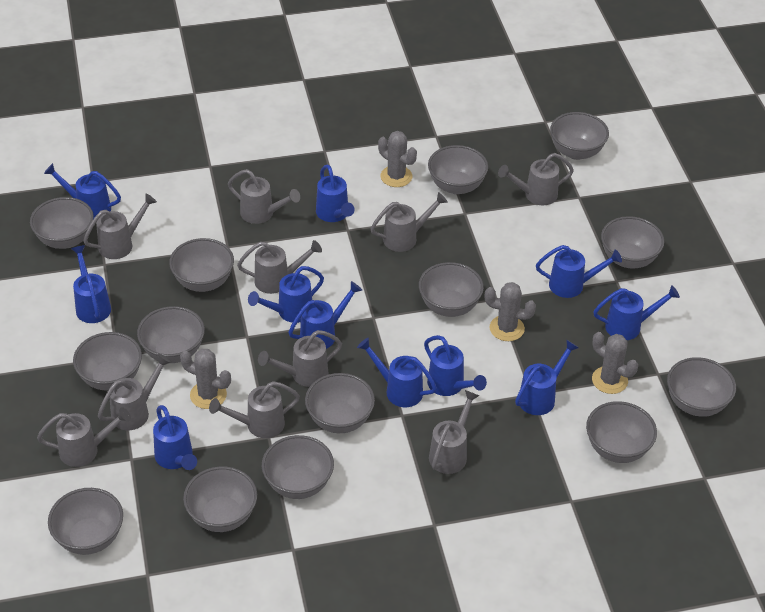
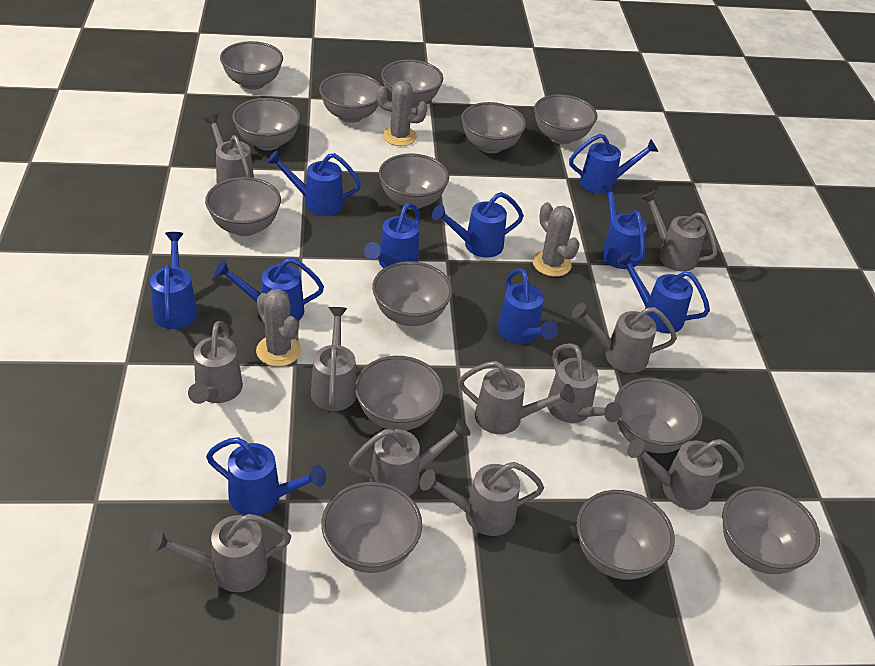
blue watering can: [44,163,121,219] [71,245,111,323] [153,405,197,470] [248,266,324,323] [288,281,362,349] [316,164,355,222] [357,338,437,407] [424,335,487,396] [515,340,579,415] [536,245,622,298] [593,285,680,340] = 11 -> [150,232,198,329] [206,437,326,515] [214,258,324,321] [267,150,361,216] [364,203,421,268] [432,192,524,258] [497,268,558,344] [569,134,658,194] [601,183,647,269] [616,252,710,333] = 10
grey cactus: [180,349,231,409] [378,131,417,187] [485,282,536,341] [592,332,638,394] = 4 -> [256,289,301,367] [376,81,427,146] [533,202,580,277] = 3
grey watering can: [37,407,131,467] [83,194,157,259] [98,354,171,430] [209,381,300,438] [228,169,300,224] [237,240,322,294] [258,330,342,387] [370,192,448,252] [429,390,479,474] [498,153,574,206] = 10 -> [149,514,291,592] [188,321,243,404] [204,114,254,184] [311,307,357,411] [349,418,471,496] [420,462,544,536] [458,361,575,434] [547,343,622,423] [572,303,677,373] [627,439,744,510] [641,190,717,272] = 11

